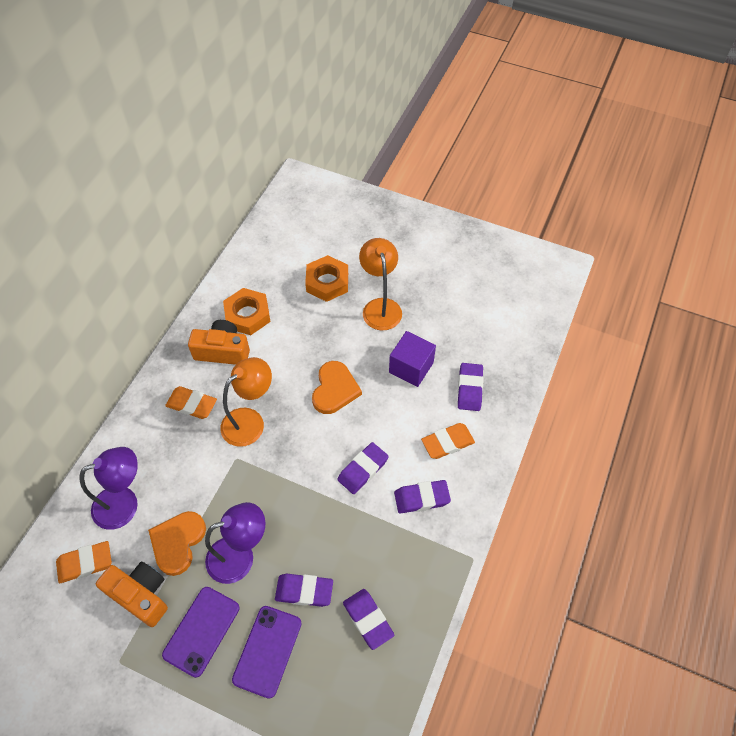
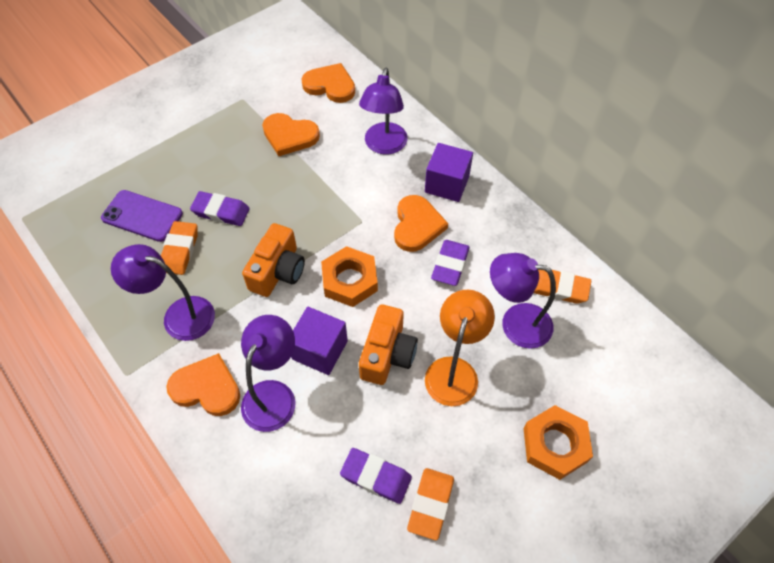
orange heart: [148,511,206,576] [312,361,362,414] = 2 -> [166,353,240,416] [262,113,320,156] [301,63,355,103] [394,195,448,252] = 4
orange lamp: [220,357,272,447] [359,238,402,331] = 2 -> [425,290,495,406] = 1
purple cube: [389,331,436,387] = 1 -> [291,307,348,375] [425,143,473,202] = 2
purple eraser: [275,574,333,607] [337,442,389,494] [343,589,394,650] [394,480,451,514] [458,363,484,411] = 5 -> [190,191,250,226] [340,448,412,504] [431,240,470,286] = 3
purple lamp: [80,447,138,530] [205,502,265,584] = 2 -> [111,244,215,341] [241,315,295,432] [359,68,408,155] [490,253,556,349] = 4
purple phone: [162,587,240,678] [232,606,302,699] = 2 -> [101,190,183,242] = 1

